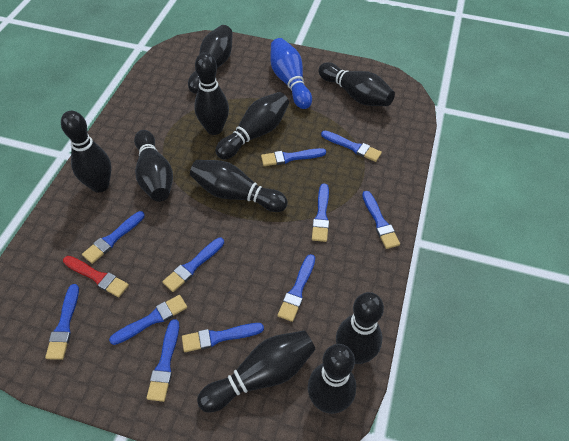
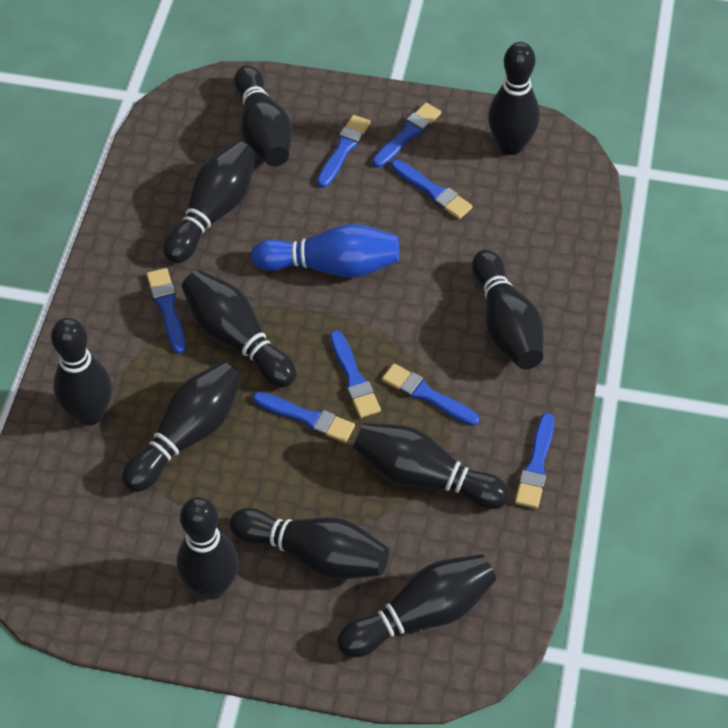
black bowling pin: [61,111,112,193] [134,130,173,202] [188,25,233,94] [190,160,288,212] [194,52,229,135] [197,330,316,412] [215,92,289,160] [308,344,356,414] [318,62,395,106] [336,292,384,364] = 10 -> [51,318,112,426] [122,362,242,492] [163,141,256,263] [177,497,239,599] [182,270,296,388] [229,508,389,579] [234,65,292,167] [337,554,496,658] [353,423,509,509] [472,250,544,369] [488,42,540,155] = 11
blue brush: [45,284,79,360] [82,211,145,264] [109,295,187,345] [146,319,179,402] [162,238,224,292] [182,323,264,352] [261,148,326,166] [277,254,315,322] [312,184,329,242] [321,131,382,162] [362,191,400,249] = 11 -> [146,268,186,354] [253,392,355,443] [317,115,371,188] [330,330,381,418] [372,103,441,168] [382,363,479,426] [391,160,473,219] [515,413,554,509] = 8
red brush: [63,256,129,297] = 1 -> none = 0

